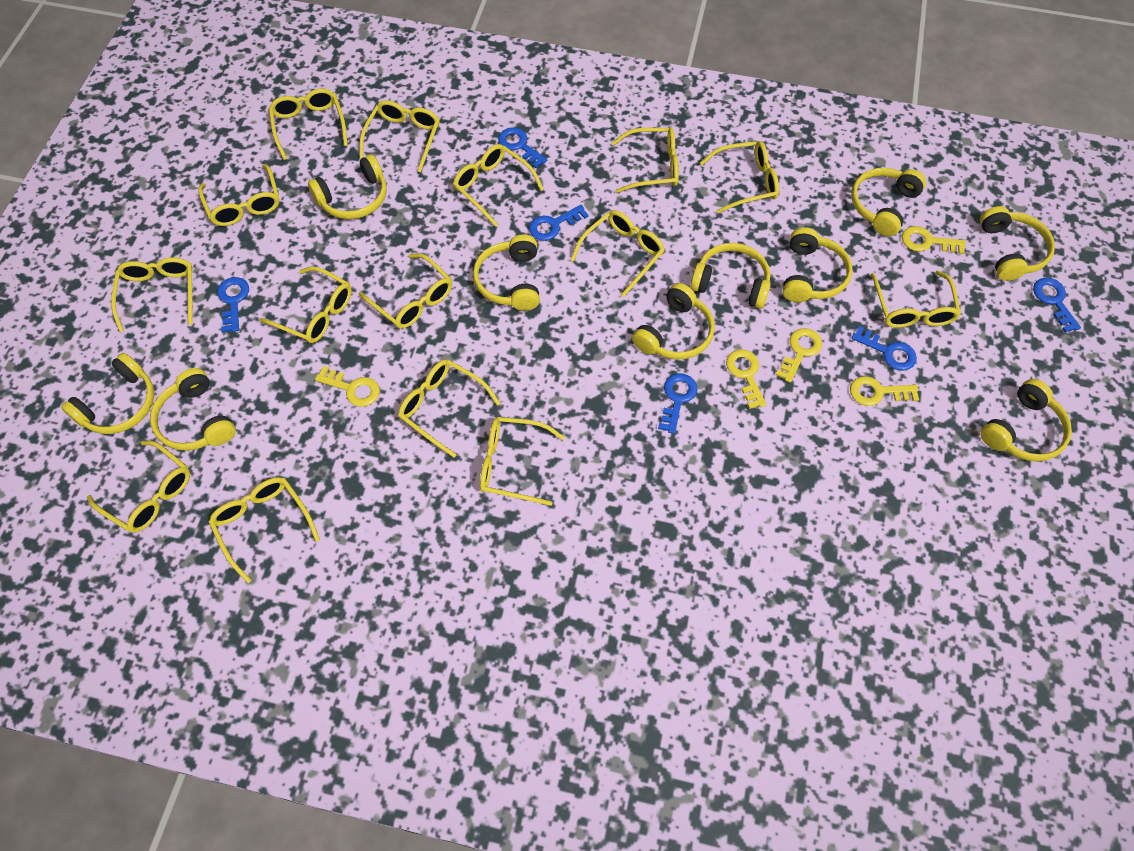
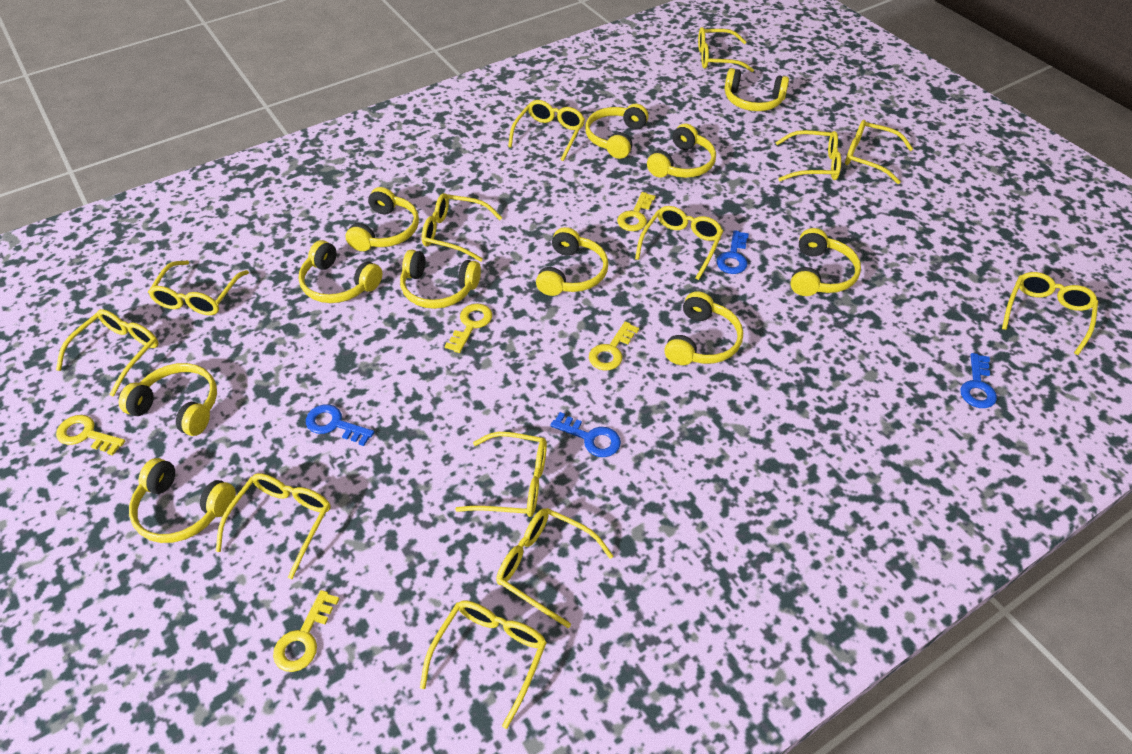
blue key: [217,277,249,332] [498,127,547,168] [529,205,589,241] [658,373,698,434] [851,326,917,371] [1033,278,1081,333] = 6 -> [306,404,374,446] [550,412,621,457] [717,230,749,274] [960,353,997,408] = 4
yellow glasses: [87,441,190,533] [111,257,193,332] [198,164,279,226] [209,477,320,583] [259,266,352,343] [269,88,348,160] [359,253,452,329] [360,100,440,172] [398,360,501,458] [453,144,544,227] [480,417,564,506] [570,210,665,297] [612,128,679,193] [700,141,779,213] [871,270,961,328] = 15 -> [56,309,159,397] [148,261,249,315] [216,473,331,579] [420,600,547,729] [422,193,502,262] [455,432,547,517] [496,508,613,628] [508,100,585,161] [635,206,723,280] [698,27,754,72] [775,130,841,181] [845,120,913,184] [1002,272,1098,355] = 13
yellow headphones: [61,353,154,434] [150,368,236,451] [308,155,387,219] [473,234,540,311] [632,283,715,359] [690,243,771,309] [783,227,852,302] [851,168,926,236] [980,206,1055,281] [981,379,1072,462] = 10 -> [119,363,217,436] [129,458,236,543] [298,240,382,303] [346,187,419,251] [400,250,481,309] [536,227,609,296] [585,104,648,159] [647,124,716,178] [664,291,743,365] [725,68,789,111] [790,228,861,296] = 11

